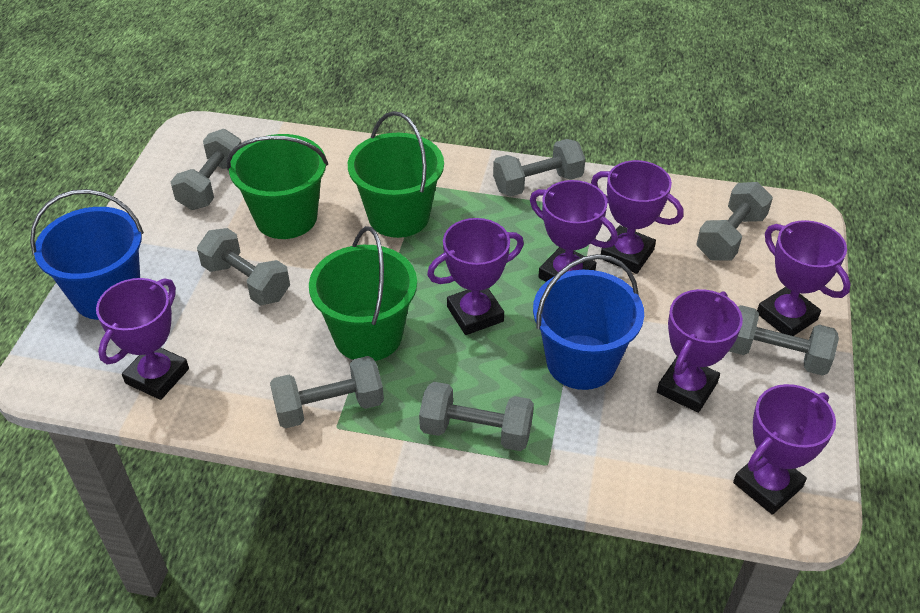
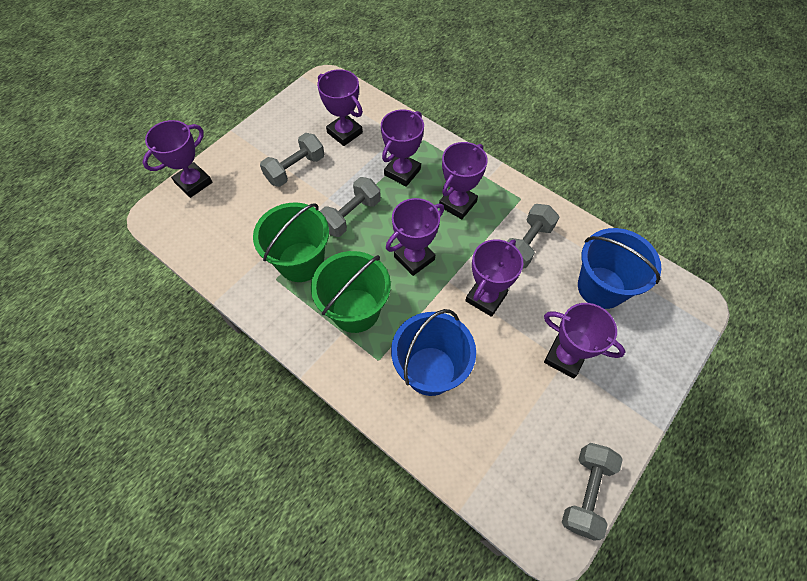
green bucket: [227,134,328,239] [309,226,417,361] [348,111,444,238] = 3 -> [253,203,329,282] [311,251,391,333] = 2
grey dumbbell: [171,129,241,210] [197,228,290,306] [270,356,384,429] [419,382,534,451] [493,139,585,197] [696,182,773,261] [729,305,839,376] = 7 -> [260,133,324,187] [320,177,381,237] [507,204,559,269] [562,443,623,541] = 4

